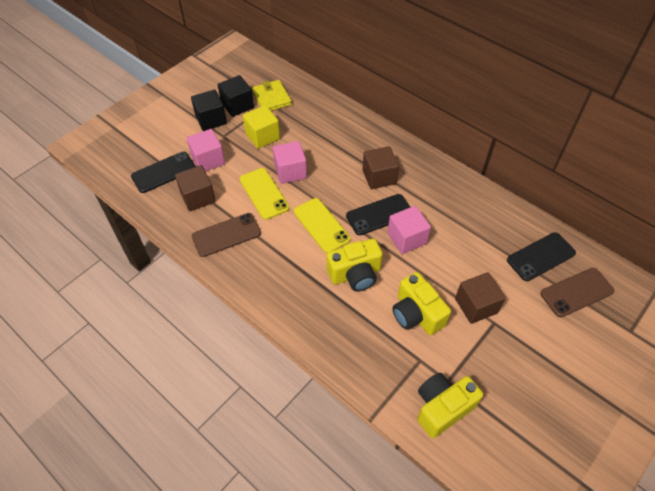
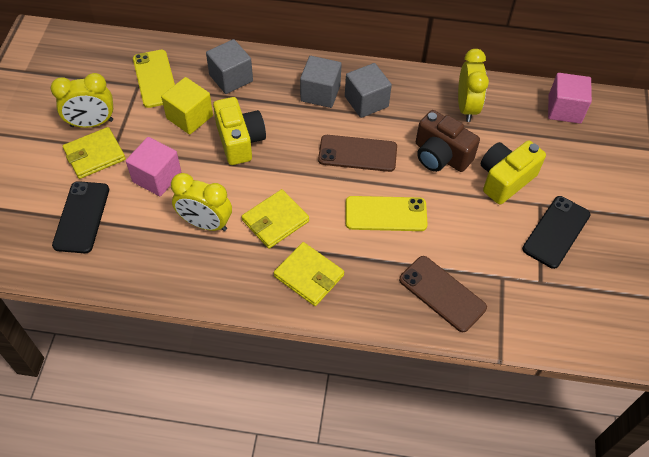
black cube: [191,90,227,131] [218,75,254,117] = 2 -> none = 0
black phone: [131,152,196,193] [346,194,410,235] [507,232,576,281] = 3 -> [52,181,109,253] [522,196,591,269] = 2
brown camera: none = 0 -> [416,110,480,172] = 1
brown cube: [175,165,216,211] [362,146,399,189] [455,272,506,324] = 3 -> none = 0
grey cube: none = 0 -> [206,39,253,94] [300,56,342,108] [345,63,392,118] = 3
pink cube: [186,129,225,172] [273,141,307,184] [387,206,431,254] = 3 -> [126,137,181,196] [548,73,592,124] = 2
yellow camera: [327,239,383,292] [392,272,451,335] [418,373,483,438] = 3 -> [213,97,266,165] [481,141,546,205] = 2
yellow clock: none = 0 -> [50,73,113,128] [171,173,232,231] [458,49,489,122] = 3
yellow wallet: [252,80,292,111] = 1 -> [63,127,126,179] [242,189,309,249] [274,242,344,306] = 3

